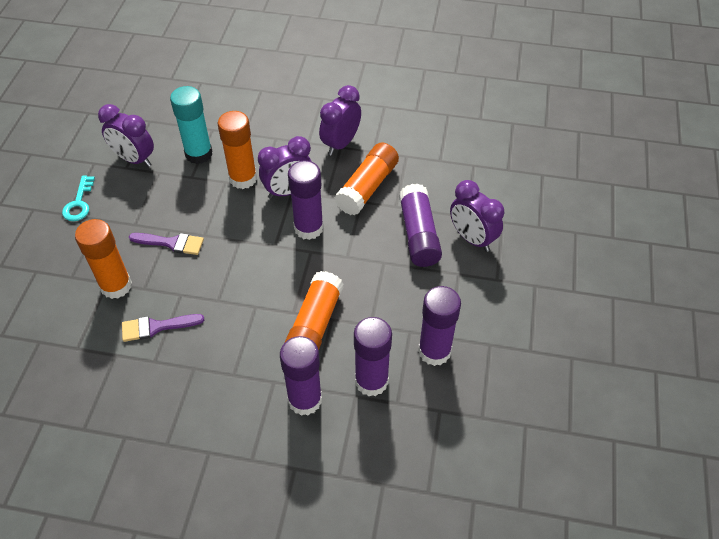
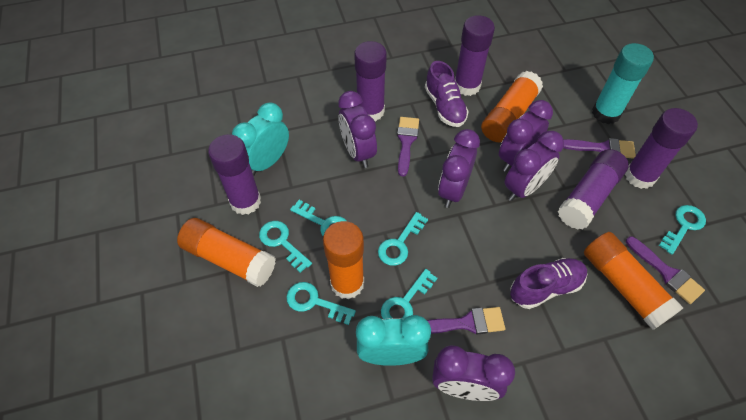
purple brush: [122,314,204,342] [129,233,204,255] = 2 -> [397,117,419,177] [427,307,505,334] [563,138,636,159] [626,237,705,304] = 4
purple clock: [98,104,154,167] [258,136,312,199] [319,85,361,155] [450,180,504,252] = 4 -> [338,91,377,168] [432,345,515,401] [438,129,480,208] [499,100,553,172] [505,131,564,201] = 5
purple shoe: none = 0 -> [425,61,469,127] [510,258,587,309] = 2
turquoise clock: none = 0 -> [232,102,289,176] [356,315,431,366] = 2
turquoise key: [62,176,95,221] = 1 -> [259,221,312,273] [287,282,356,325] [290,200,346,236] [378,212,428,266] [381,269,437,319] [659,205,706,255] = 6

